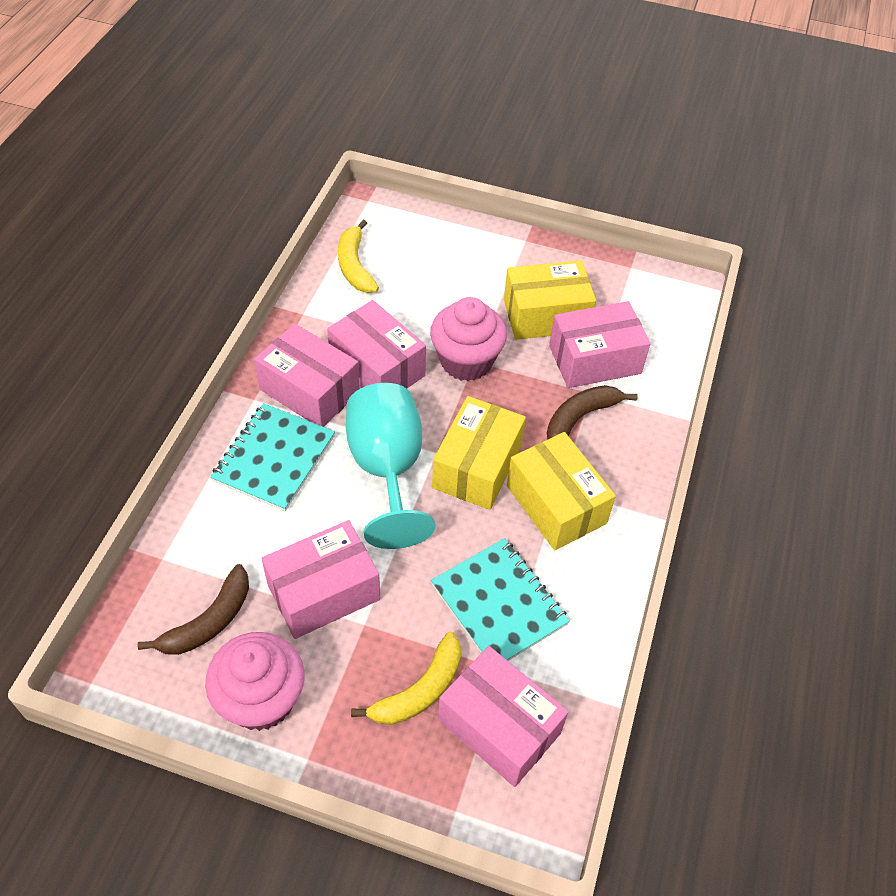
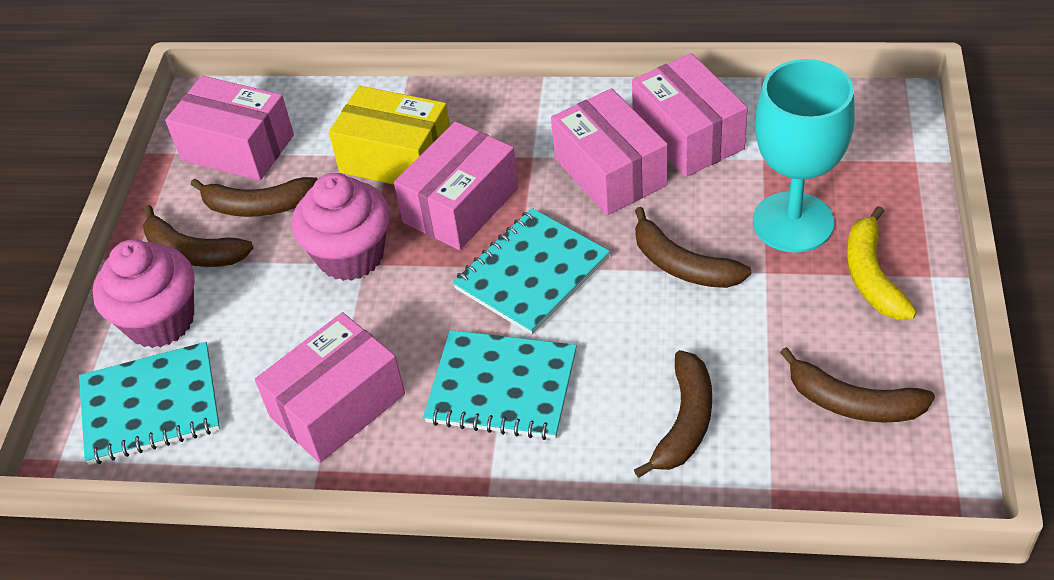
brown banana: [138,564,249,655] [547,385,638,440] = 2 -> [143,205,253,267] [191,177,318,217] [634,350,712,478] [635,207,751,288] [780,347,935,423] = 5
turquoise notebook: [210,403,335,511] [431,538,570,661] = 2 -> [79,342,220,465] [423,330,577,440] [452,208,610,335] = 3
yellow banana: [338,220,379,293] [351,632,461,725] = 2 -> [847,206,917,320] = 1
yellow box: [432,396,526,510] [504,260,596,340] [507,432,616,550] = 3 -> [329,86,450,185] = 1

